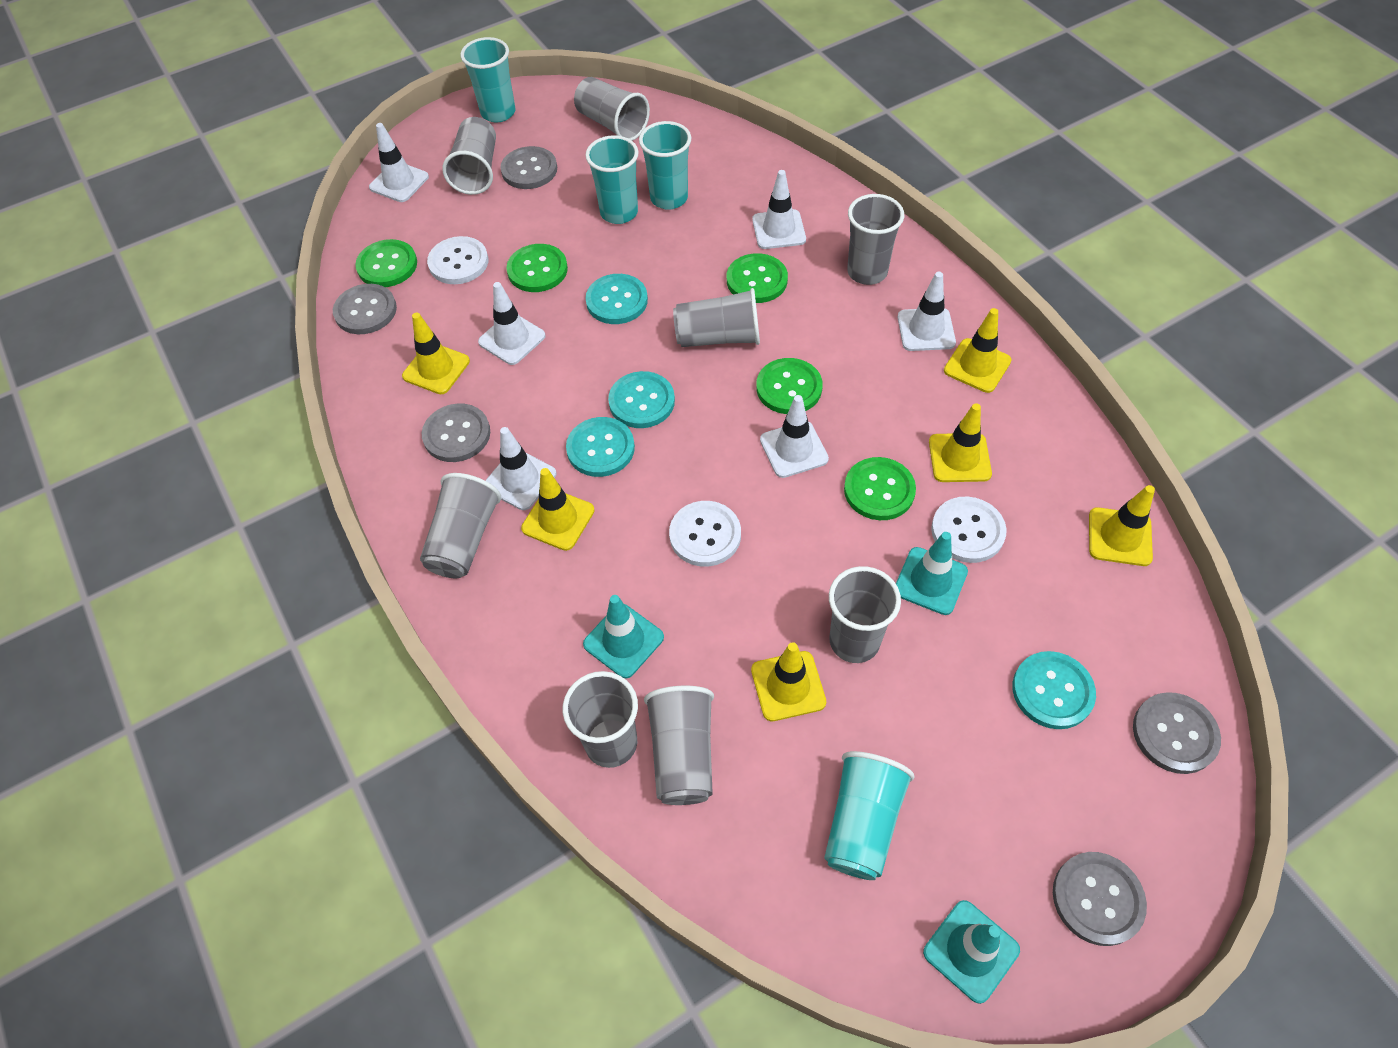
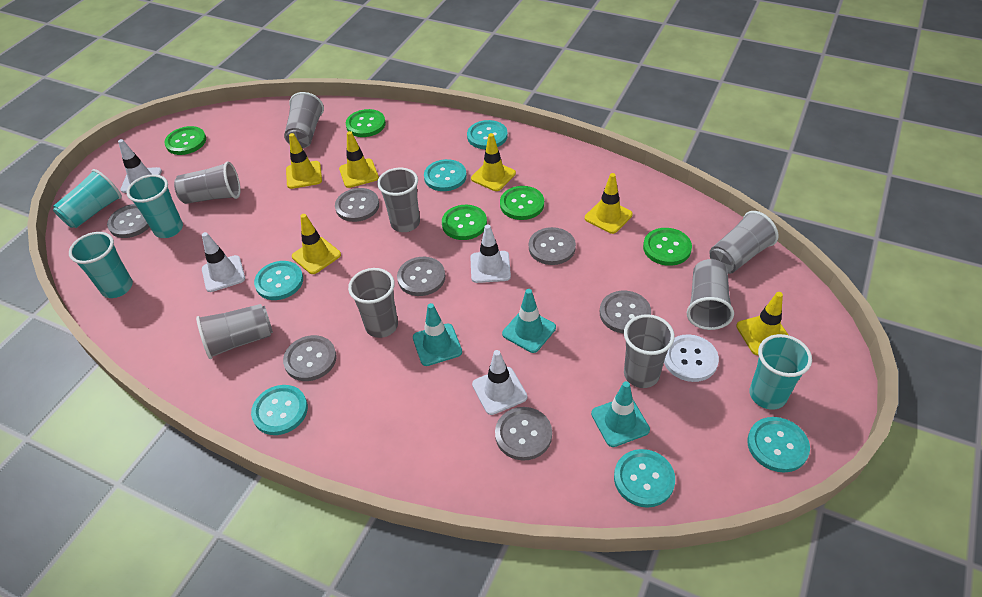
grey button: [333,284,397,334] [422,404,490,462] [500,146,557,189] [1053,852,1147,946] [1133,692,1221,774] = 5 -> [107,204,149,238] [283,335,337,381] [335,188,379,222] [397,257,445,296] [495,407,552,460] [529,227,576,265] [600,291,651,334] = 7
turquoise button: [566,417,635,477] [585,274,648,324] [608,371,675,428] [1013,651,1096,729] = 4 -> [251,385,308,435] [254,261,303,300] [424,159,467,191] [467,120,508,149] [614,449,675,508] [747,417,810,473] = 6
white button: [427,236,488,284] [669,501,741,567] [931,497,1006,563] = 3 -> [664,334,719,382] = 1
white traffic cone: [369,123,429,202] [478,282,546,365] [485,427,557,510] [752,170,806,249] [760,395,829,478] [898,272,956,351] = 6 -> [118,139,162,193] [202,232,245,292] [470,224,511,283] [472,350,527,415] = 4

